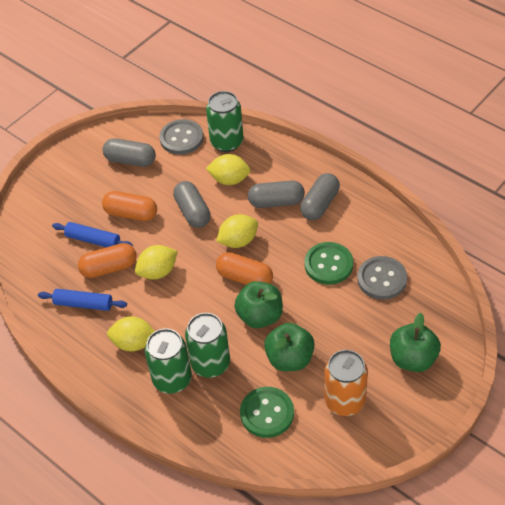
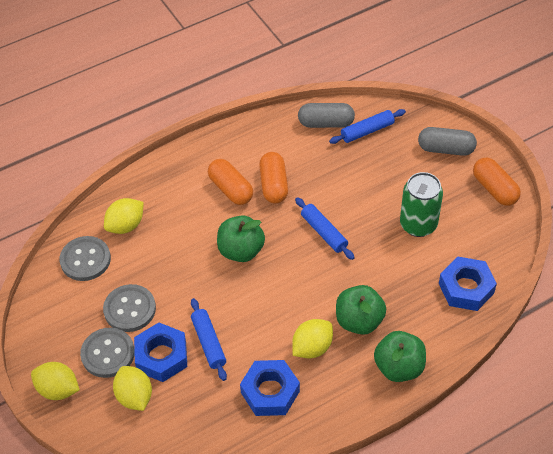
blue nut: none = 0 -> [134,323,187,382] [240,360,300,416] [439,257,497,311] = 3
blue rolling pin: [38,289,127,311] [52,222,133,247] = 2 -> [191,298,227,381] [295,197,355,260] [329,109,406,144] = 3
green button: [240,387,294,438] [304,242,353,285] = 2 -> none = 0
green can: [145,328,192,394] [185,313,230,378] [206,91,244,152] = 3 -> [400,172,443,237] = 1
grey button: [160,119,203,155] [357,256,407,300] = 2 -> [60,236,111,281] [80,328,135,378] [103,284,156,332] = 3
grey capsule: [103,139,156,167] [173,181,211,228] [248,180,305,208] [300,173,340,220] = 4 -> [298,103,355,128] [418,127,477,156] = 2
orange can: [324,350,368,416] = 1 -> none = 0

